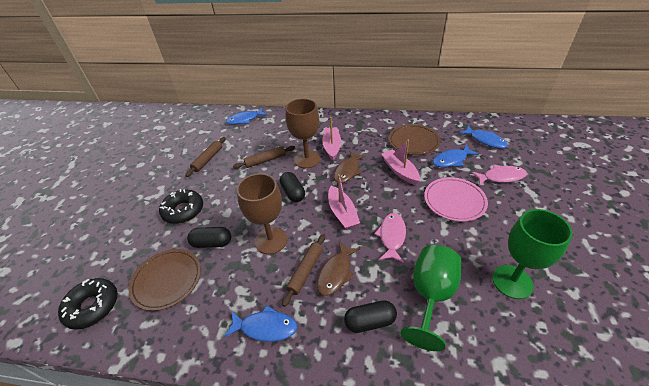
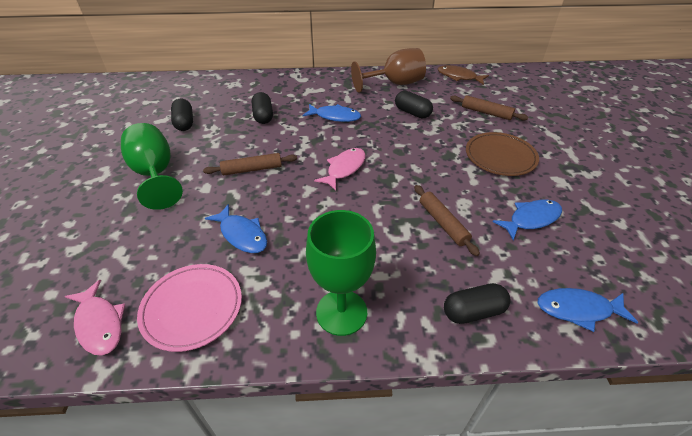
black capsule: [187,227,231,248] [280,172,305,202] [344,300,397,333] = 3 -> [171,99,193,131] [252,92,273,124] [395,91,433,118] [444,283,511,324] = 4
black donut: [58,278,118,330] [159,189,203,224] = 2 -> none = 0
brown fish: [317,242,360,296] [334,151,366,183] = 2 -> [438,65,489,85] = 1
brown goblet: [237,173,287,254] [286,99,320,168] = 2 -> [351,48,426,93] = 1
brown plate: [129,249,201,311] [389,124,440,155] = 2 -> [466,132,539,176] = 1
pink boat: [322,117,341,160] [328,174,360,229] [382,140,420,185] = 3 -> none = 0

